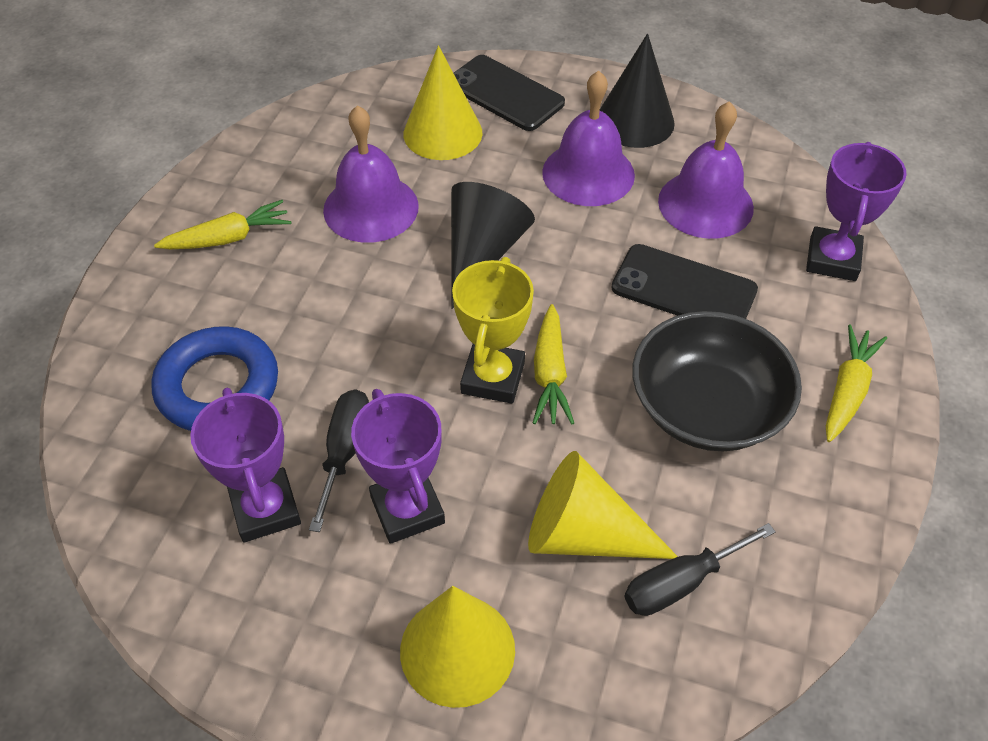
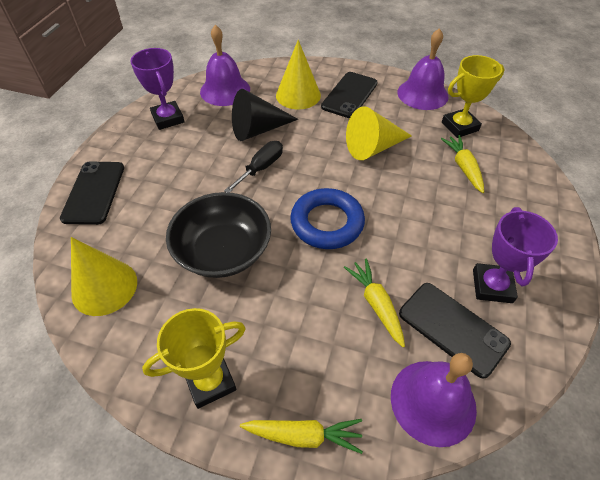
black cone: [451,182,535,309] [600,34,675,148] = 2 -> [232,89,298,141] = 1
black phone: [454,55,565,131] [611,244,758,319] = 2 -> [60,162,124,225] [321,72,377,118] [399,283,511,379] = 3
black screwdriver: [309,389,369,532] [624,523,776,616] = 2 -> [224,141,283,193] = 1
purple trophy: [190,388,301,543] [351,389,445,544] [806,142,907,281] = 3 -> [130,48,185,130] [473,207,558,303] = 2
yellow trophy: [452,257,534,404] = 1 -> [142,308,246,409] [442,55,504,138] = 2

